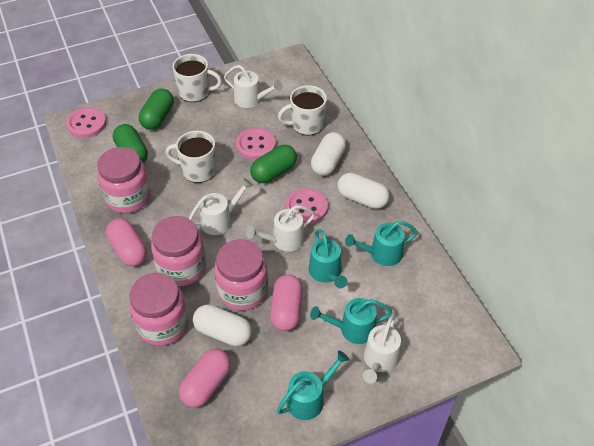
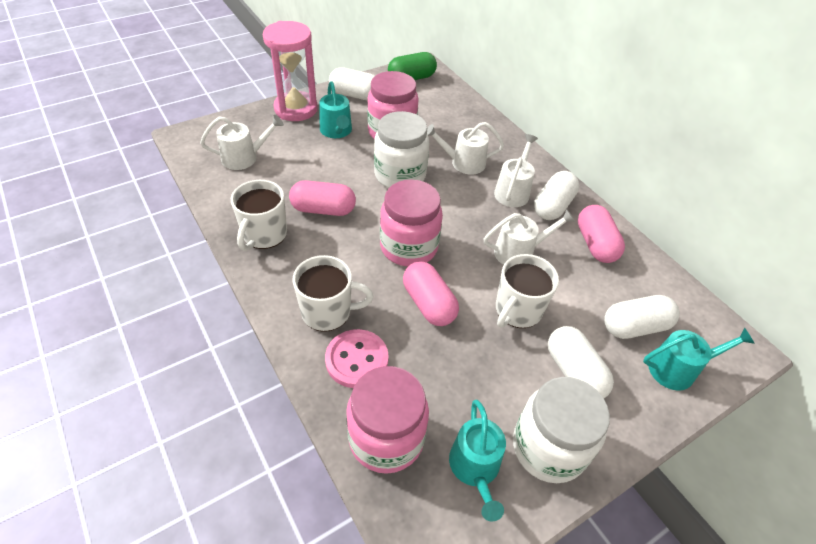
green capsule: [113,124,148,163] [139,88,174,130] [250,145,297,183] = 3 -> [388,52,437,80] = 1
pink button: [66,107,106,138] [236,128,276,160] [285,188,328,224] = 3 -> [325,329,389,388] = 1
pink hourglass: none = 0 -> [263,21,318,121] = 1
pink jar: [97,147,151,213] [129,273,188,346] [151,216,206,286] [214,239,268,311] = 4 -> [346,366,429,474] [367,71,419,139] [380,179,443,267] = 3
turquoise watering can: [277,351,349,420] [309,229,347,288] [310,298,393,344] [345,221,418,266] = 4 -> [319,81,352,138] [449,400,506,522] [643,328,755,390] = 3
white capsule: [193,304,252,346] [311,132,346,176] [337,173,390,209] = 3 -> [329,67,375,100] [534,171,579,220] [548,326,614,398] [604,295,680,339] = 4
white jar: none = 0 -> [374,111,429,188] [513,377,610,483] = 2

